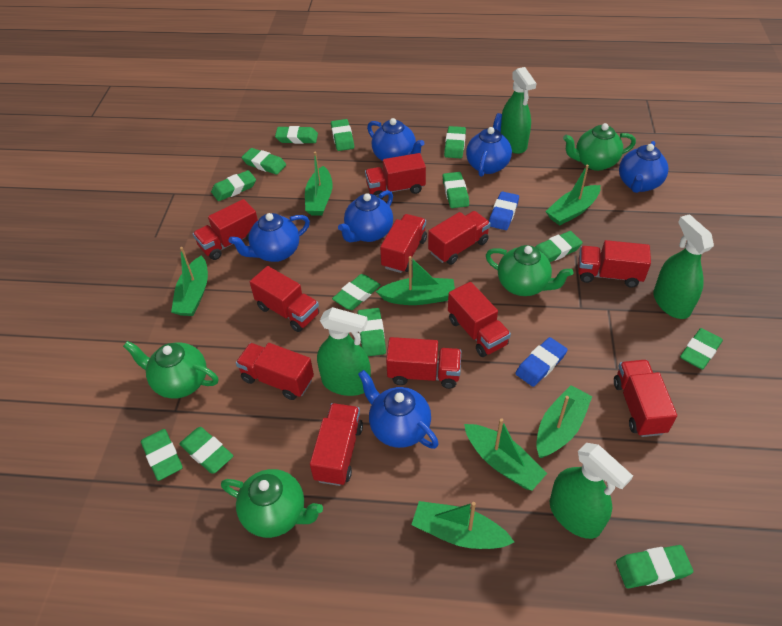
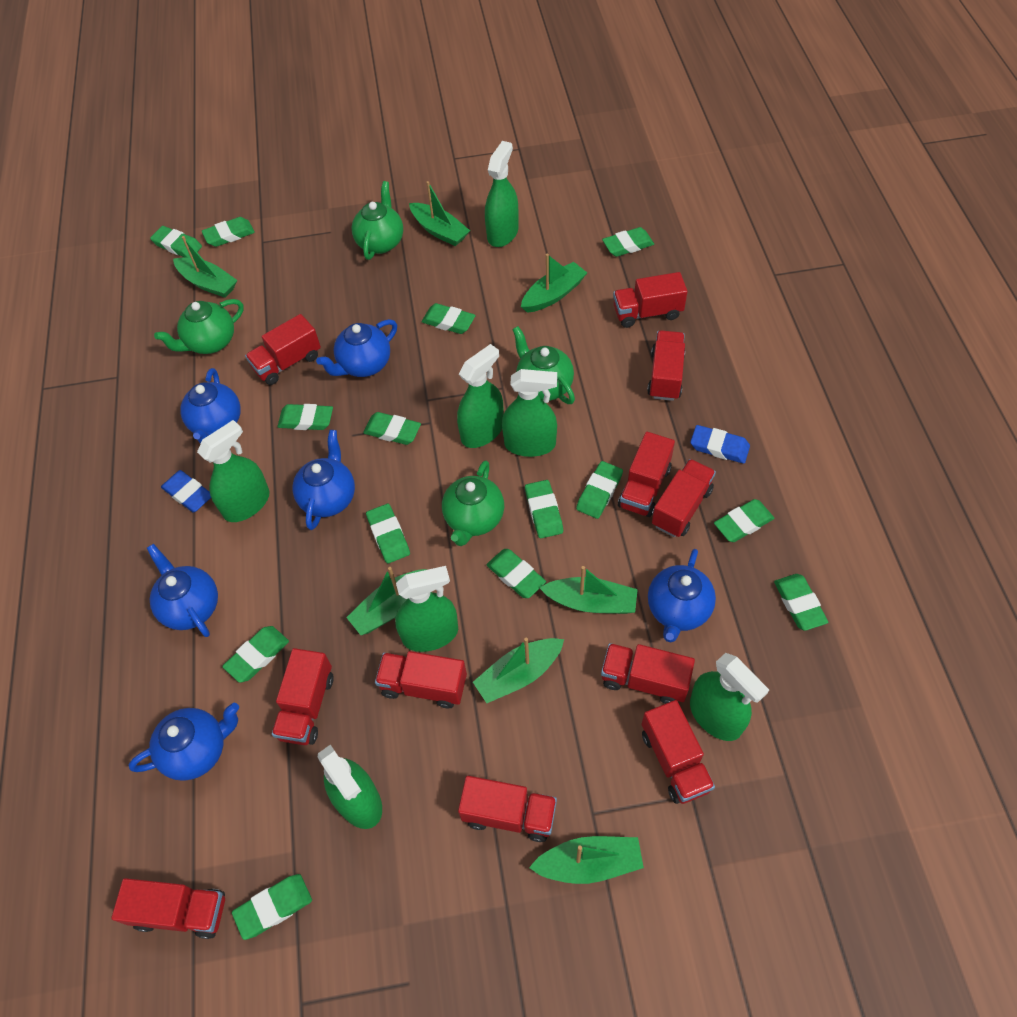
green eraser: [141,429,183,481] [179,427,233,474] [211,170,256,201] [242,148,286,175] [275,126,318,144] [331,119,354,151] [332,274,381,310] [357,308,386,356] [443,172,469,208] [444,126,466,158] [535,231,583,262] [616,545,694,588] [680,328,723,370] = 13 -> [150,226,202,258] [202,217,255,247] [222,626,289,683] [232,874,312,940] [277,404,333,430] [363,412,421,445] [366,504,410,564] [422,303,476,334] [486,549,546,598] [525,480,563,538] [576,461,623,519] [602,227,654,257] [714,499,774,542] [774,574,828,631] = 14
green spray bottle: [317,307,371,396] [501,67,536,154] [550,443,633,539] [653,214,714,319] = 4 -> [197,420,270,522] [317,745,382,829] [395,566,458,652] [457,344,504,448] [485,141,518,247] [502,369,557,457] [690,653,769,741] = 7

